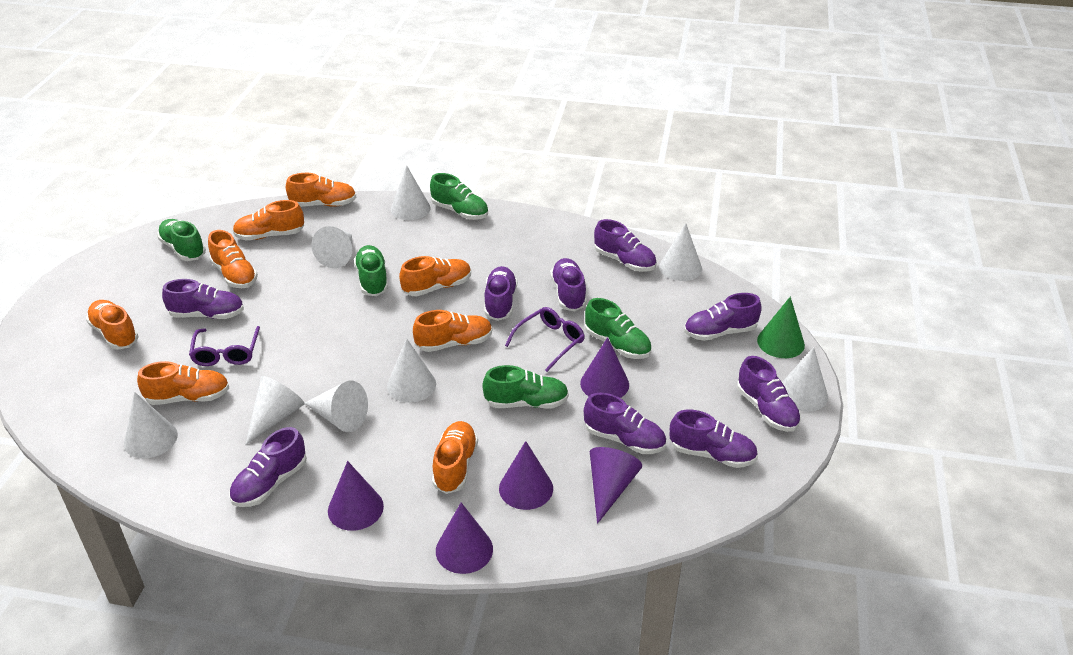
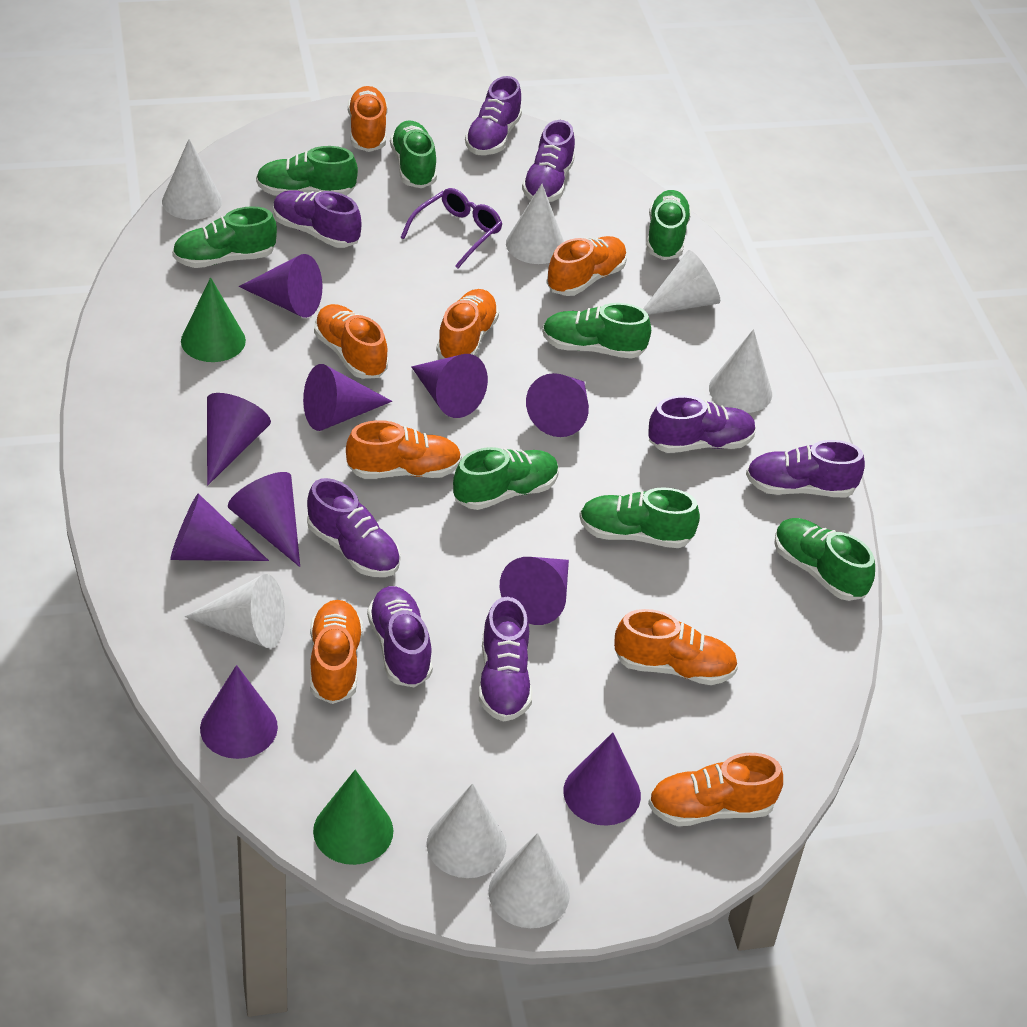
green cone: [757,296,805,358] = 1 -> [181,277,246,362] [313,770,393,865] = 2
green shoe: [157,219,206,261] [354,245,388,296] [430,173,488,220] [482,365,569,409] [585,298,651,359] = 5 -> [172,206,277,268] [256,146,358,196] [390,120,437,188] [453,447,559,510] [542,303,651,359] [579,487,700,548] [647,190,691,260] [774,518,875,601] = 8
purple cone: [328,461,384,531] [436,503,493,574] [499,441,553,510] [580,337,629,398] [590,447,642,524] = 5 -> [170,493,269,561] [200,665,278,759] [207,393,271,486] [228,472,300,567] [239,254,322,318] [303,364,392,431] [411,354,488,418] [500,557,569,625] [526,373,589,437] [564,732,641,826] = 10
purple glasses: [189,326,260,366] [505,307,585,372] = 2 -> [400,188,502,268] = 1
purple shoe: [162,279,244,319] [229,427,307,507] [484,266,517,321] [550,258,587,311] [584,393,666,454] [594,219,657,272] [670,409,758,468] [684,293,762,341] [737,356,801,432] = 9 -> [273,190,361,248] [307,478,401,577] [367,586,433,687] [465,76,522,155] [479,597,532,722] [522,120,575,202] [648,395,756,453] [746,440,865,498] = 8
white cone: [124,392,178,459] [245,376,304,445] [304,381,368,432] [312,226,352,268] [387,338,436,403] [391,165,431,220] [659,223,702,281] [782,347,828,412] = 8 -> [162,139,222,220] [185,574,285,648] [427,783,507,878] [488,833,570,928] [506,184,564,264] [643,250,720,315] [709,329,772,413] = 7

